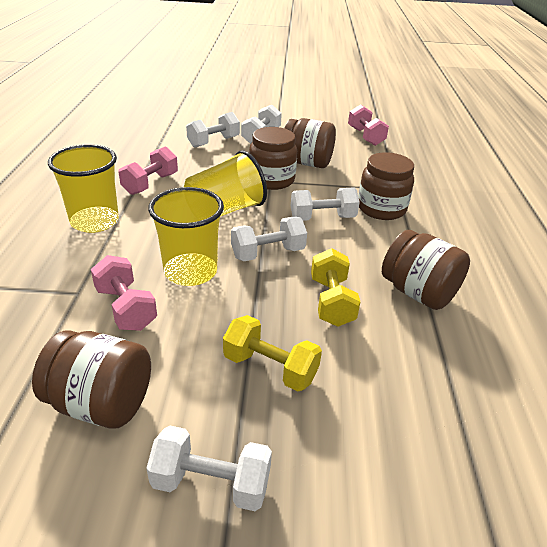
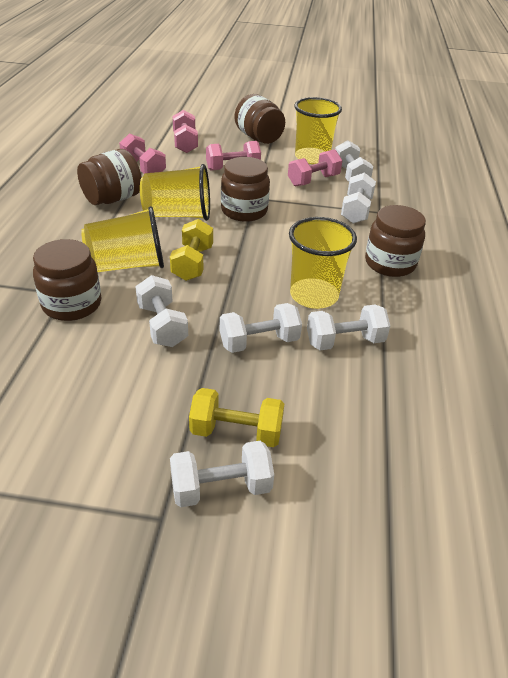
pink dumbbell: [91,255,157,331] [118,146,178,195] [348,104,389,146] = 3 -> [119,133,166,174] [173,110,198,153] [206,141,261,171] [288,149,342,187] = 4
white dumbbell: [146,425,272,511] [186,112,240,148] [231,217,307,261] [241,105,282,144] [291,187,360,221] = 5 -> [135,275,188,347] [170,441,274,507] [220,303,302,353] [307,305,390,350] [335,140,373,182] [341,172,376,224] = 6
yellow cup: [48,145,119,233] [148,187,224,286] [184,150,267,216] = 3 -> [81,206,164,272] [140,164,210,221] [289,217,357,309] [294,97,342,164] = 4

